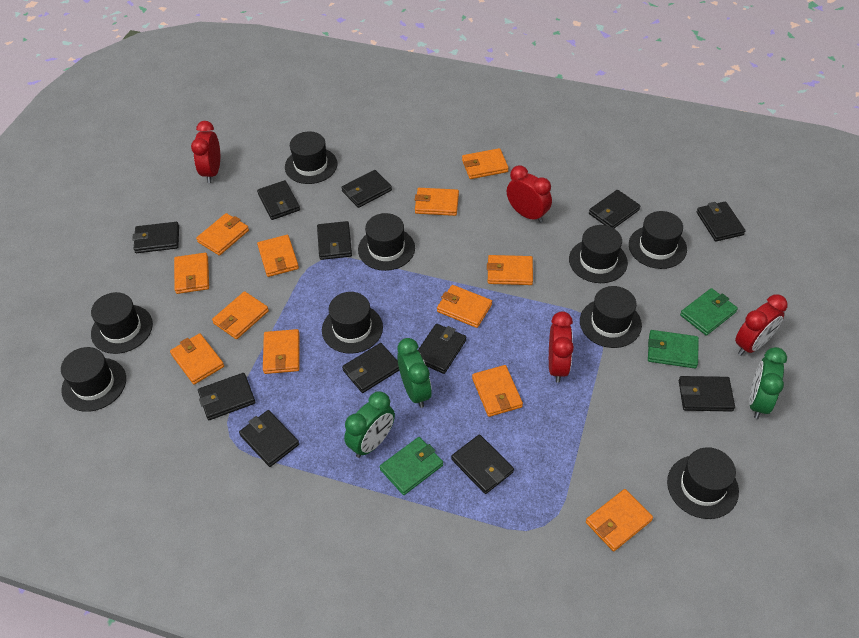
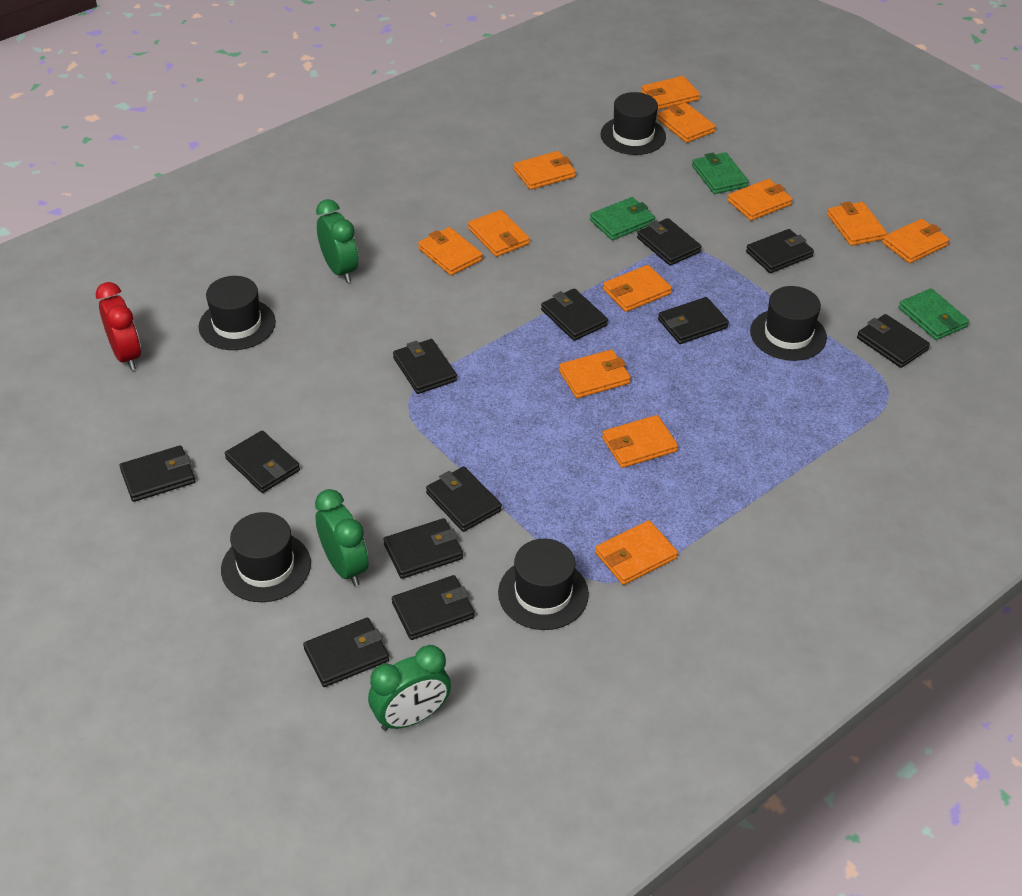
black hat: [61,347,126,412] [91,292,153,354] [285,131,337,184] [322,292,383,354] [358,213,415,271] [569,225,628,283] [580,286,642,348] [629,211,687,269] [667,447,739,519] = 9 -> [199,276,276,350] [221,512,311,602] [498,538,589,630] [601,92,666,155] [750,286,827,361] = 5
red clock: [191,121,220,183] [507,165,552,223] [549,311,574,383] [735,294,788,356] = 4 -> [96,282,141,370] = 1

